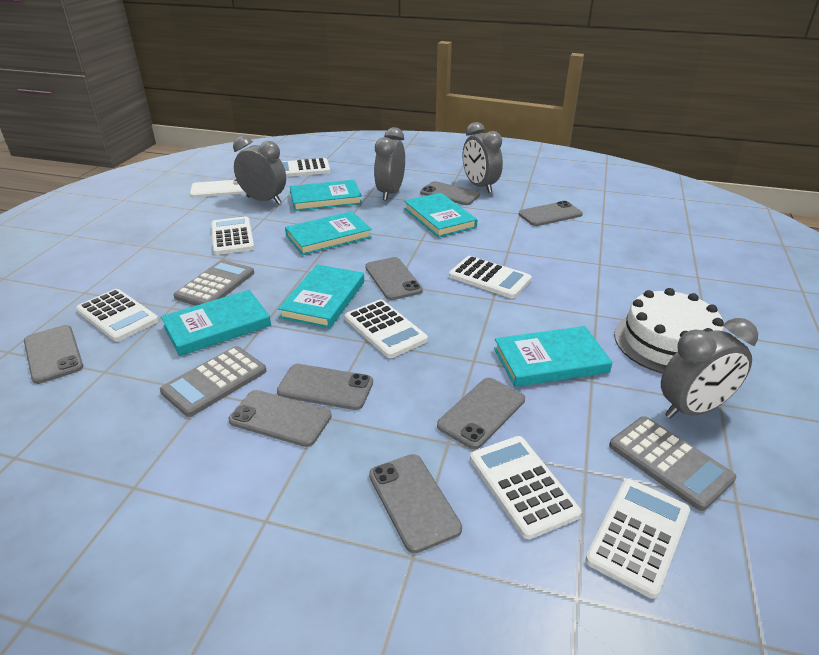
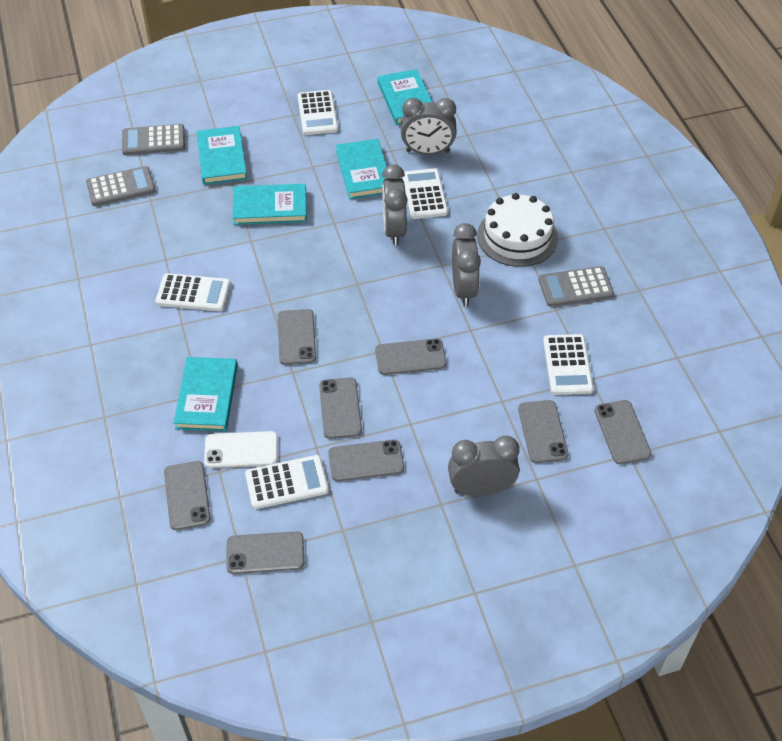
turquoise book: [161,290,271,356] [278,265,364,329] [285,211,372,255] [290,180,362,211] [404,193,477,238] [494,326,613,387] = 6 -> [174,357,238,432] [196,126,247,185] [232,184,307,225] [336,139,387,199] [378,69,432,125] = 5
white calculator: [76,289,159,342] [211,216,254,255] [281,158,330,177] [345,300,428,358] [449,256,532,298] [470,436,582,539] [585,479,690,599] = 7 -> [156,273,231,311] [245,455,329,509] [298,90,338,135] [402,168,448,219] [543,334,594,395] = 5

